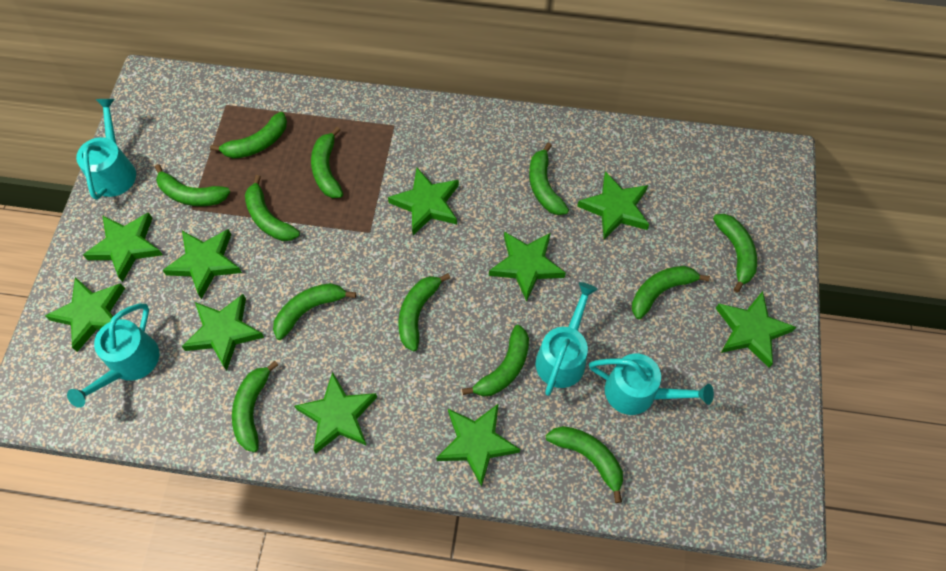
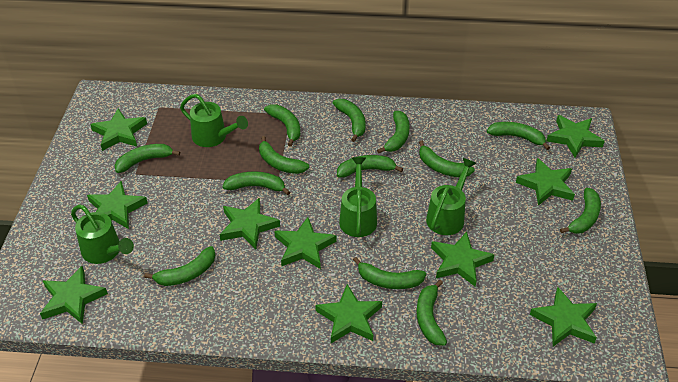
green banana: [155,164,230,206] [210,112,287,159] [232,361,278,452] [245,175,300,241] [273,283,356,340] [311,127,343,198] [398,273,450,352] [462,325,529,396] [529,143,569,215] [546,426,623,503] [632,266,710,319] [713,214,757,293] = 12 -> [115,144,180,173] [144,246,215,286] [222,171,290,195] [259,136,309,174] [264,104,300,147] [333,99,366,142] [337,155,403,178] [353,257,426,289] [377,111,410,154] [416,280,447,346] [419,141,475,177] [487,122,550,150] [560,188,601,234] = 13
green watering can: none = 0 -> [71,205,134,264] [180,94,248,147] [339,157,377,237] [426,158,476,235] = 4
turquoise watering can: [67,303,159,408] [76,99,136,200] [536,282,598,396] [589,354,714,415] = 4 -> none = 0

